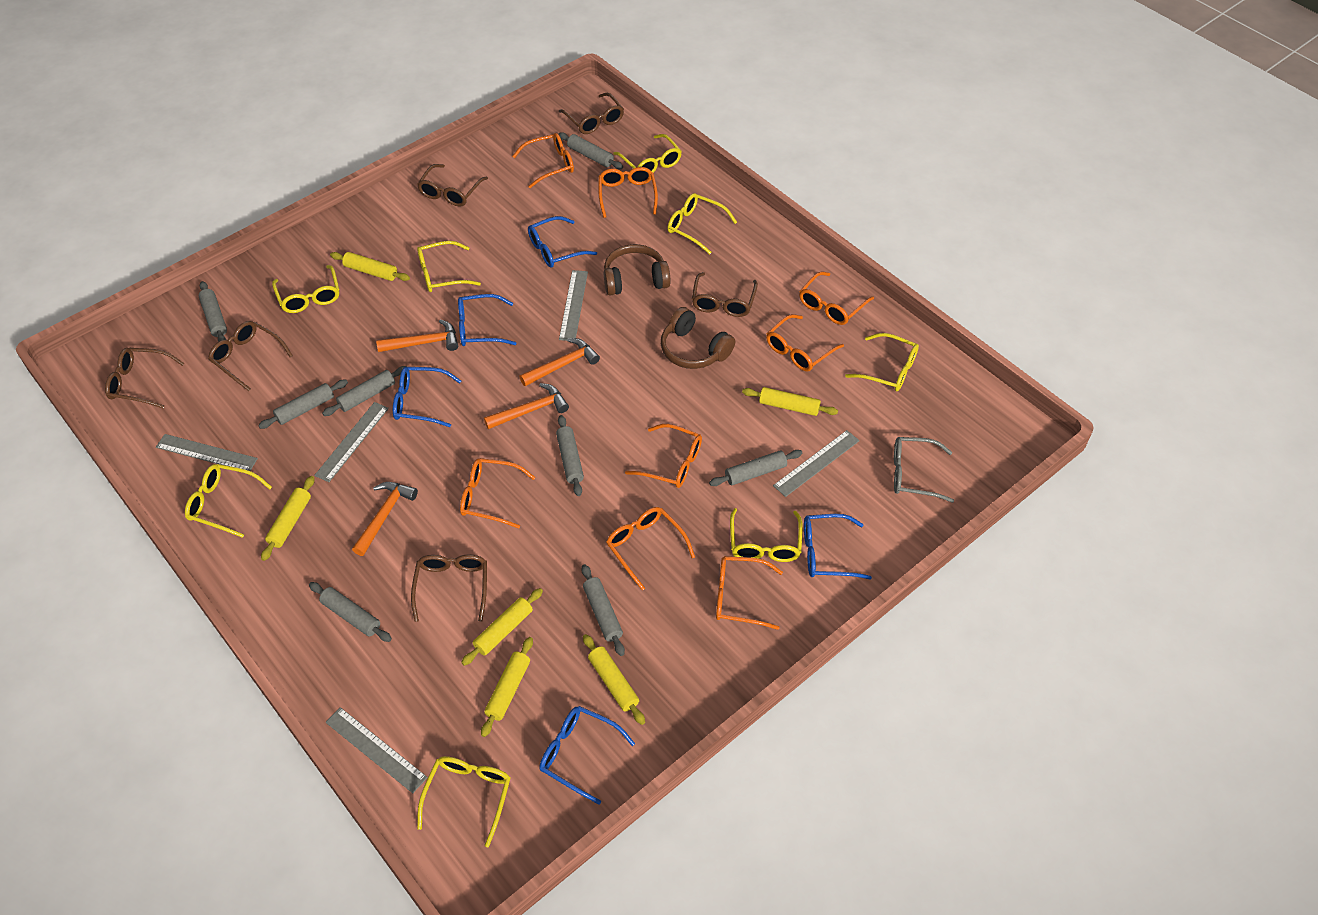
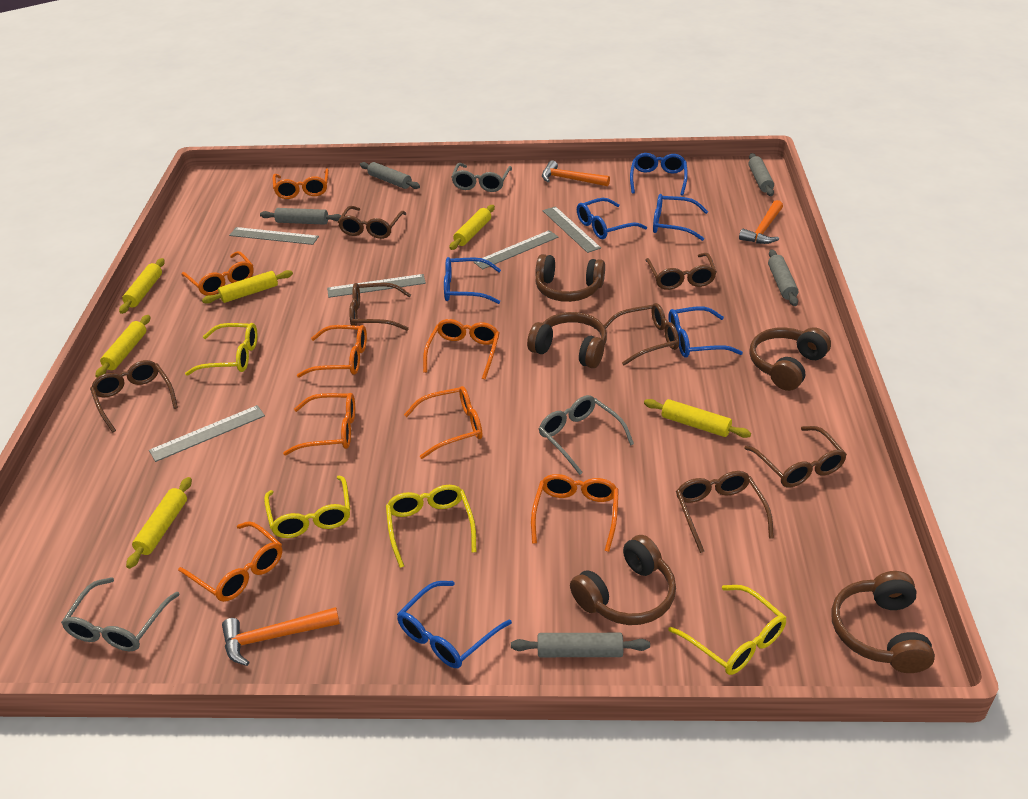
blue glasses: [393,367,461,427] [458,294,517,346] [528,216,597,268] [539,706,635,805] [804,514,872,580] = 5 -> [397,581,512,668] [444,257,501,304] [577,198,647,239] [630,153,688,196] [653,194,708,241] [668,306,743,358] = 6
brown glasses: [105,348,184,408] [208,321,293,391] [411,554,487,622] [417,164,488,207] [559,93,624,134] [692,272,758,317] = 6 -> [90,360,178,433] [338,206,406,239] [349,283,411,331] [604,303,679,366] [646,253,717,290] [676,471,774,553] [745,426,847,487] = 7
brown headphones: [604,244,671,296] [661,307,735,369] = 2 -> [527,312,607,368] [535,254,605,302] [570,535,676,625] [749,327,831,391] [831,571,935,673] = 5
grey glasses: [894,437,954,503] = 1 -> [61,577,180,651] [452,163,512,192] [539,395,634,475] = 3
grey rolling pin: [199,281,227,342] [258,380,348,429] [309,582,392,642] [322,366,407,416] [556,415,584,496] [558,132,623,169] [581,564,625,656] [709,450,803,486] = 8 -> [260,208,342,225] [360,162,420,189] [511,633,650,657] [749,153,774,196] [768,249,798,306] = 5
orange hammer: [352,482,418,556] [376,319,458,352] [484,383,569,429] [519,338,600,386] = 4 -> [222,607,340,666] [542,160,610,186] [739,200,783,244] = 3
yellow glasses: [185,464,272,538] [272,265,339,313] [417,241,481,292] [417,756,511,847] [613,134,682,173] [667,193,737,254] [730,508,803,562] [845,333,919,392] = 8 -> [185,323,258,376] [264,475,350,538] [386,485,477,568] [668,585,787,675] = 4

